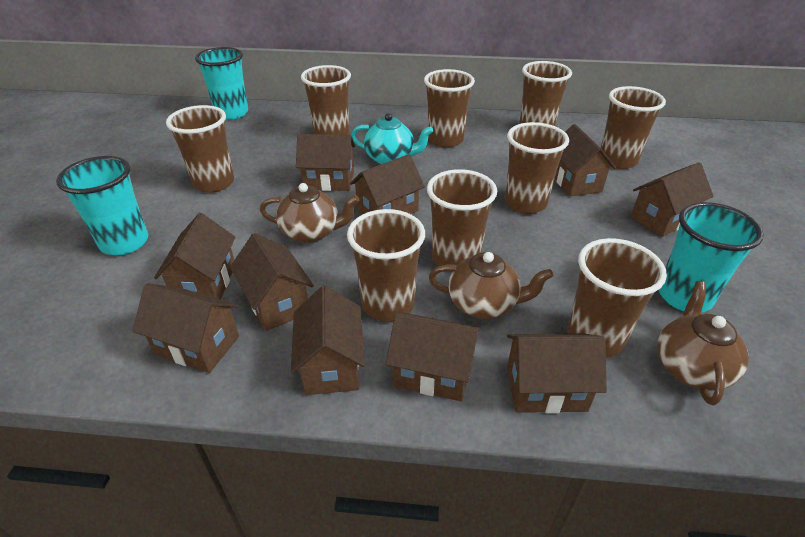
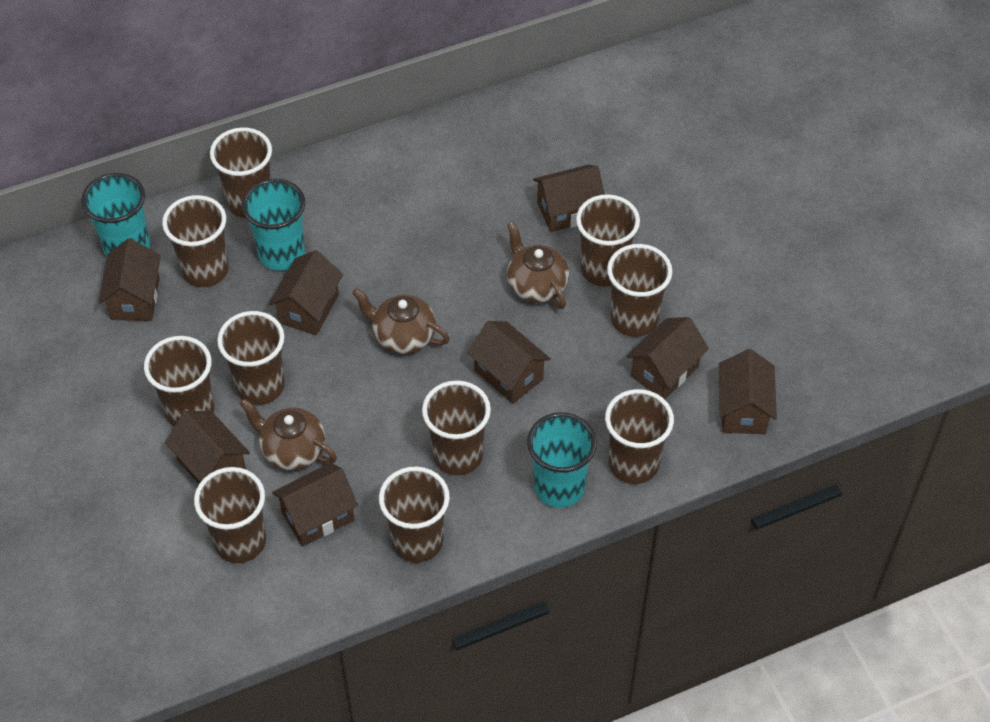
brown cup: [166,105,234,193] [301,65,351,135] [347,209,425,321] [424,69,475,148] [427,169,497,272] [505,122,569,214] [519,61,572,126] [567,238,667,357] [601,86,666,169] = 9 -> [144,336,214,427] [162,195,229,287] [194,467,266,563] [210,127,272,218] [217,311,285,405] [379,466,450,563] [422,380,491,476] [576,194,640,287] [605,389,674,484] [607,244,673,337] = 10
brown house: [132,284,239,373] [154,213,236,300] [230,233,314,331] [291,285,365,395] [296,134,355,191] [350,154,425,214] [386,312,480,401] [507,334,607,414] [555,124,616,197] [631,162,714,237] = 10 -> [98,238,161,321] [165,411,250,483] [269,250,343,335] [272,463,358,546] [468,321,551,404] [533,165,605,232] [626,317,709,399] [719,349,777,434] = 8
turquoise teapot: [351,113,433,164] = 1 -> none = 0

